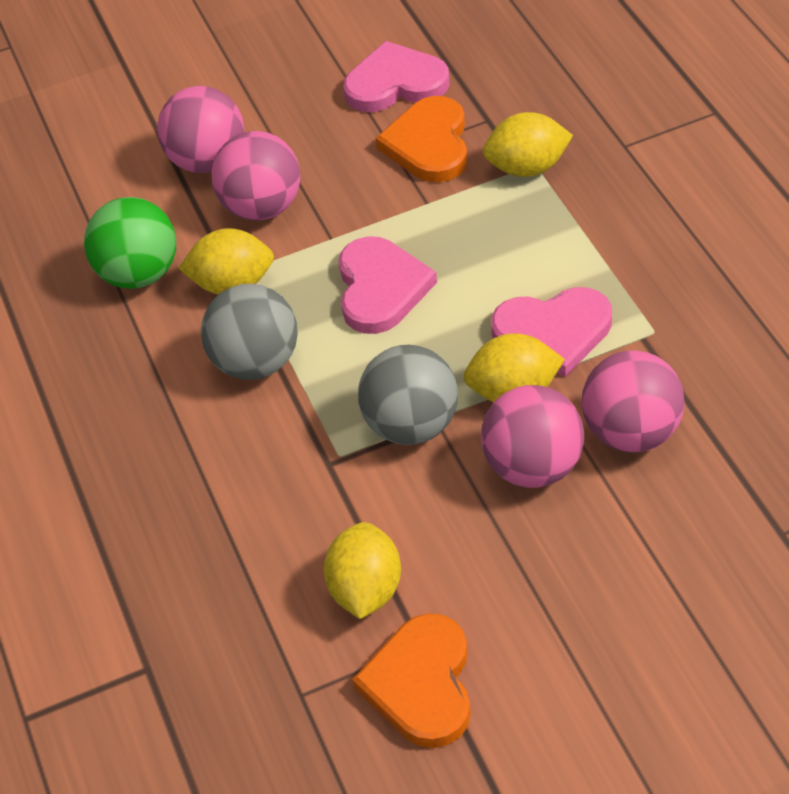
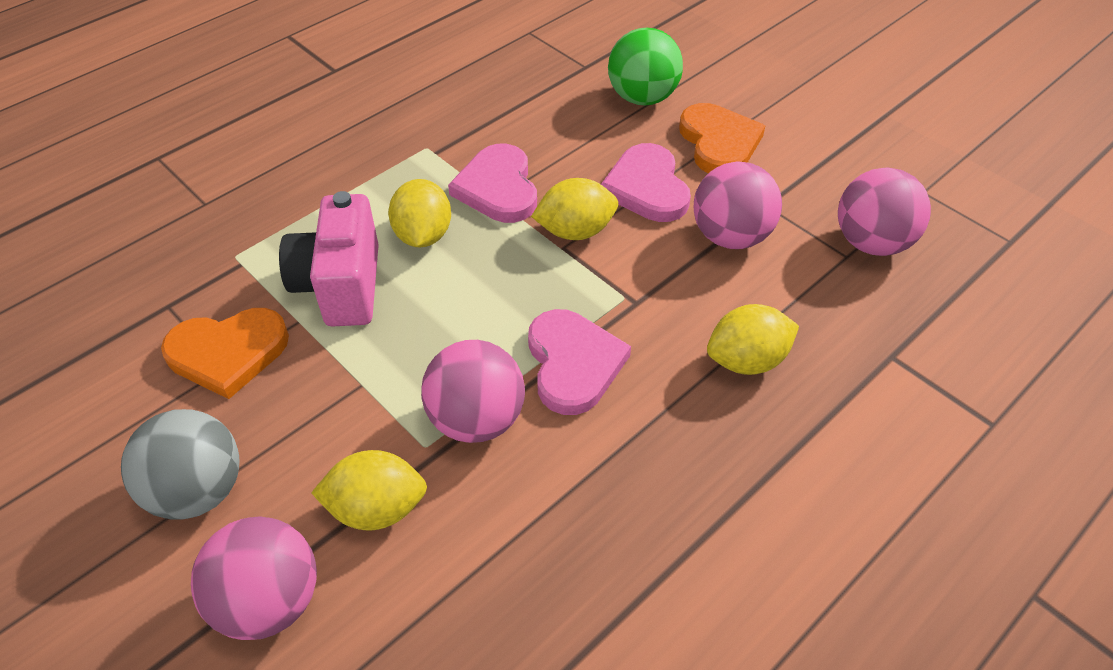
grey ball: [201,284,298,380] [358,345,458,445] = 2 -> [121,409,239,520] = 1
pink camera: none = 0 -> [279,191,379,327] = 1

